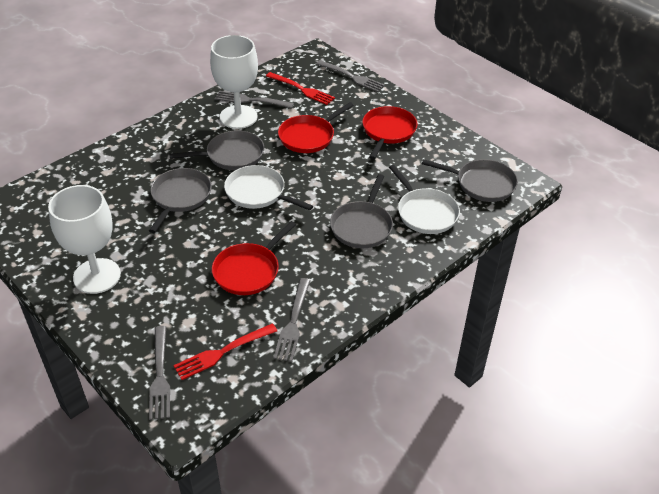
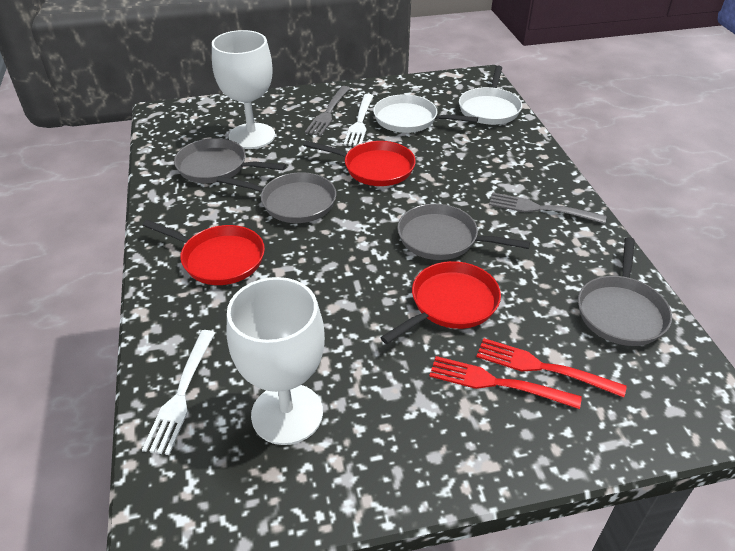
grey fork: [149,326,170,420] [215,91,294,108] [273,278,311,362] [316,60,385,92] = 4 -> [305,86,350,136] [489,193,606,224] = 2
white fork: none = 0 -> [142,330,215,455] [343,94,373,147] = 2

